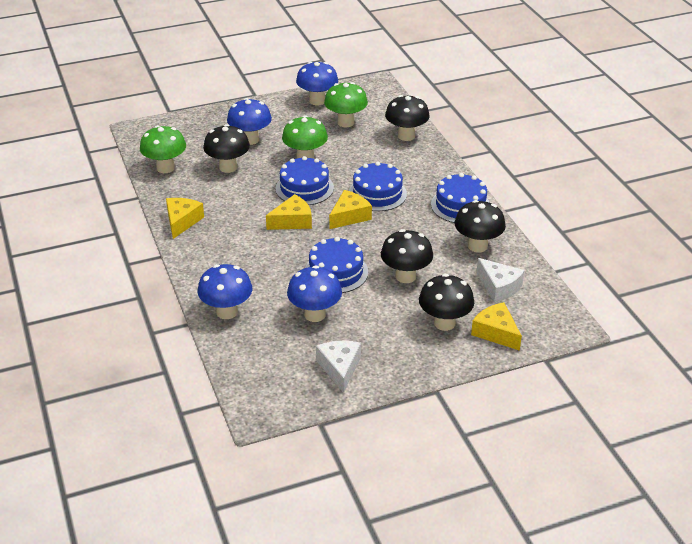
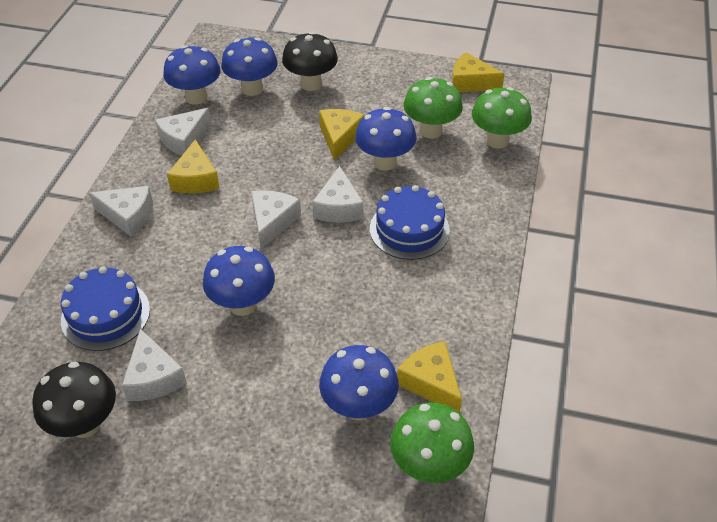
black mushroom: [203,124,250,173] [381,229,433,283] [385,95,430,141] [419,274,474,331] [455,200,506,253] = 5 -> [32,361,116,438] [282,32,338,91] = 2
blue cake: [275,156,334,205] [305,237,368,293] [349,161,407,211] [431,173,490,223] = 4 -> [61,266,150,351] [370,185,450,260] = 2
blue mushroom: [198,264,252,319] [227,98,272,145] [287,266,342,322] [296,62,338,105] = 4 -> [163,45,221,105] [203,246,275,316] [221,37,278,96] [319,345,399,420] [355,107,416,171] = 5
white cheese: [316,341,361,393] [477,258,525,303] = 2 -> [89,186,153,237] [122,329,187,401] [155,108,211,156] [251,190,301,249] [312,166,364,222] = 5

